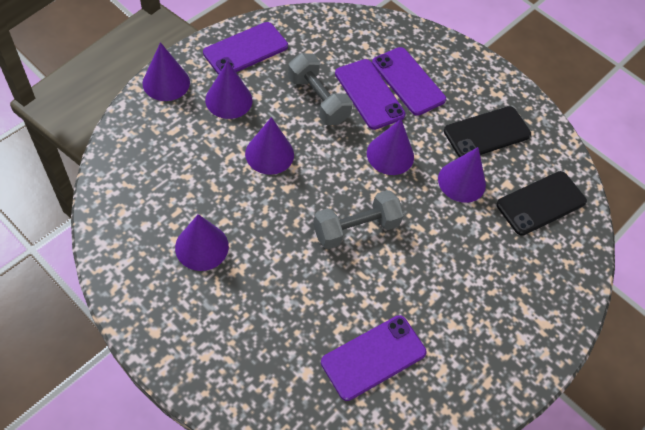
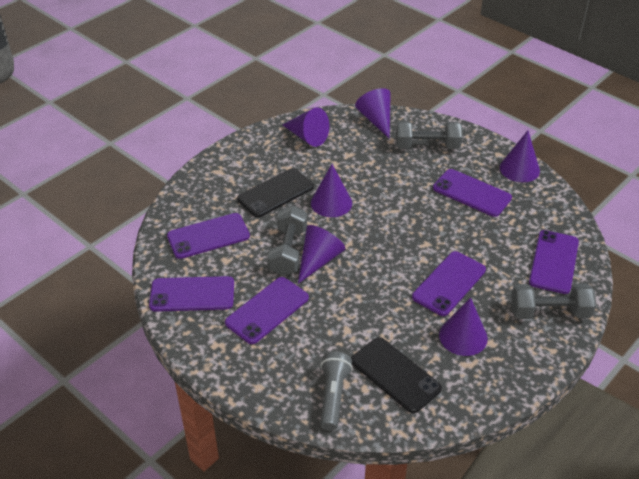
grey dumbbell: [288,53,353,125] [313,190,404,249] = 2 -> [268,206,307,276] [396,121,462,149] [511,283,596,319] = 3
grey flashlight: none = 0 -> [320,352,353,431] = 1
purple phone: [203,22,288,75] [321,315,426,401] [335,59,406,130] [372,47,446,116] = 4 -> [149,276,234,312] [167,213,250,259] [225,277,309,344] [412,251,486,316] [433,169,512,217] [529,230,579,294] = 6

